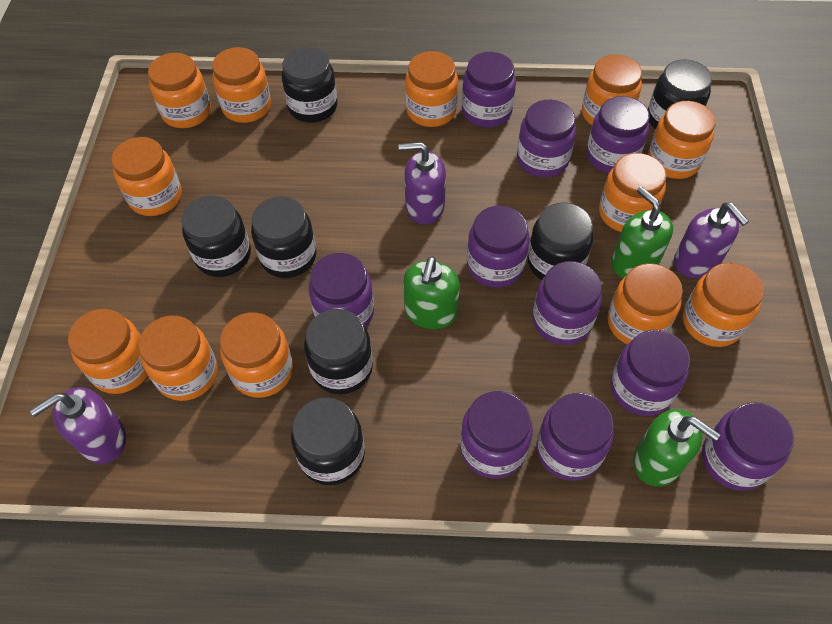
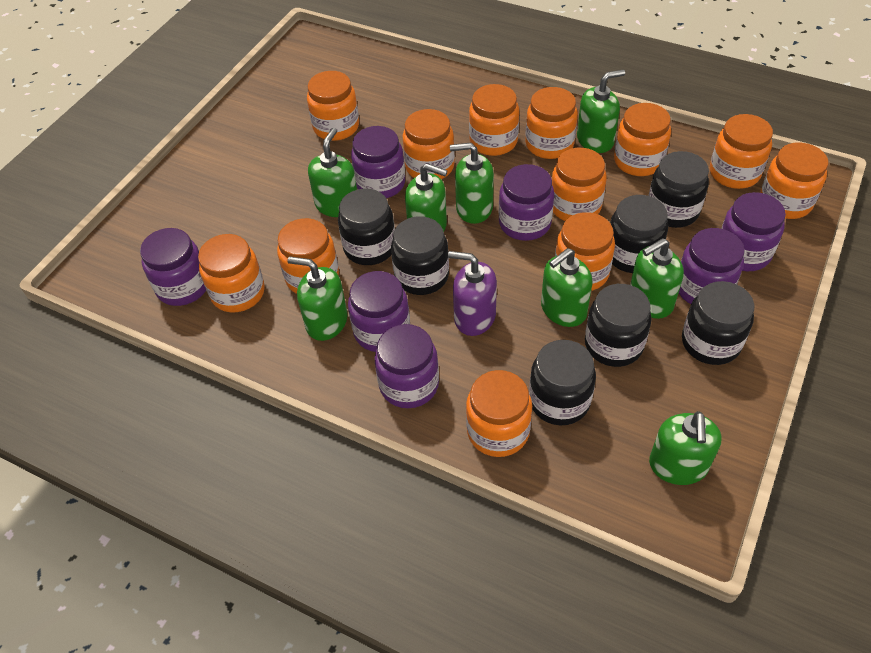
green soap dispenser: [403,256,460,329] [611,186,673,278] [633,409,721,487] = 3 -> [288,256,348,341] [308,128,357,217] [405,163,448,232] [450,143,494,224] [541,248,593,327] [577,70,625,153] [630,238,684,319] [649,411,722,485] = 8
purple jar: [309,253,374,328] [460,391,533,479] [462,52,516,128] [467,206,530,288] [517,100,576,178] [532,261,602,345] [536,393,614,481] [586,96,650,173] [611,330,690,416] [702,402,794,491] = 10 -> [140,228,206,306] [348,271,410,352] [351,126,405,198] [375,324,439,408] [499,164,554,241] [679,228,745,304] [721,192,786,271] = 7
purple soap dispenser: [30,387,126,464] [399,142,446,225] [674,203,749,278] = 3 -> [448,251,497,336] = 1

